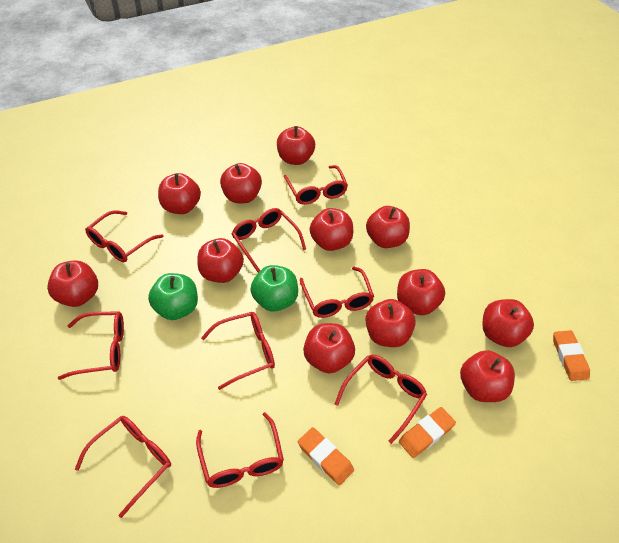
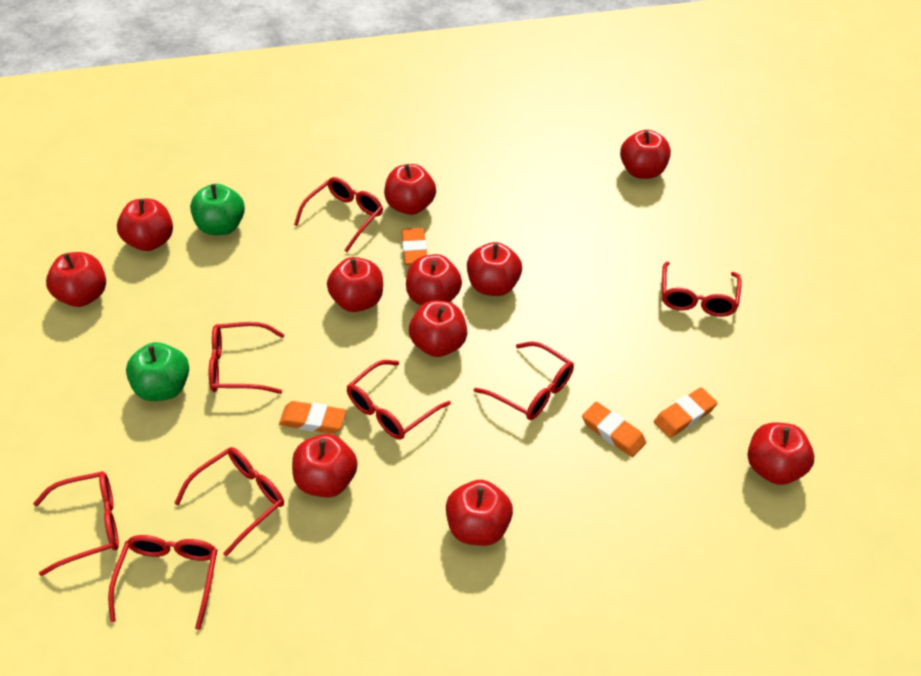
orange eraser: [298,427,354,485] [399,407,456,458] [553,330,590,381] = 3 -> [279,401,346,434] [402,228,427,265] [582,402,646,457] [654,387,717,438] = 4
red apple: [47,260,98,307] [158,173,201,214] [197,238,244,283] [220,163,262,203] [277,126,315,165] [303,323,355,374] [310,208,353,251] [365,299,416,347] [366,206,410,248] [397,269,445,315] [460,350,515,402] [483,299,534,347] = 12 -> [46,252,106,307] [117,199,173,251] [292,434,358,497] [327,257,383,312] [384,164,436,215] [406,254,462,306] [409,300,467,357] [446,480,513,546] [467,242,522,296] [620,130,671,179] [748,422,814,485] = 11
red glasses: [58,311,124,380] [75,416,171,518] [85,210,164,262] [196,412,284,488] [201,312,275,390] [232,208,306,273] [284,165,348,205] [300,267,374,318] [335,355,427,444] = 9 -> [33,471,119,576] [108,535,217,630] [174,447,284,557] [209,322,285,394] [294,177,383,252] [347,360,451,440] [474,341,574,420] [662,262,742,317] = 8

